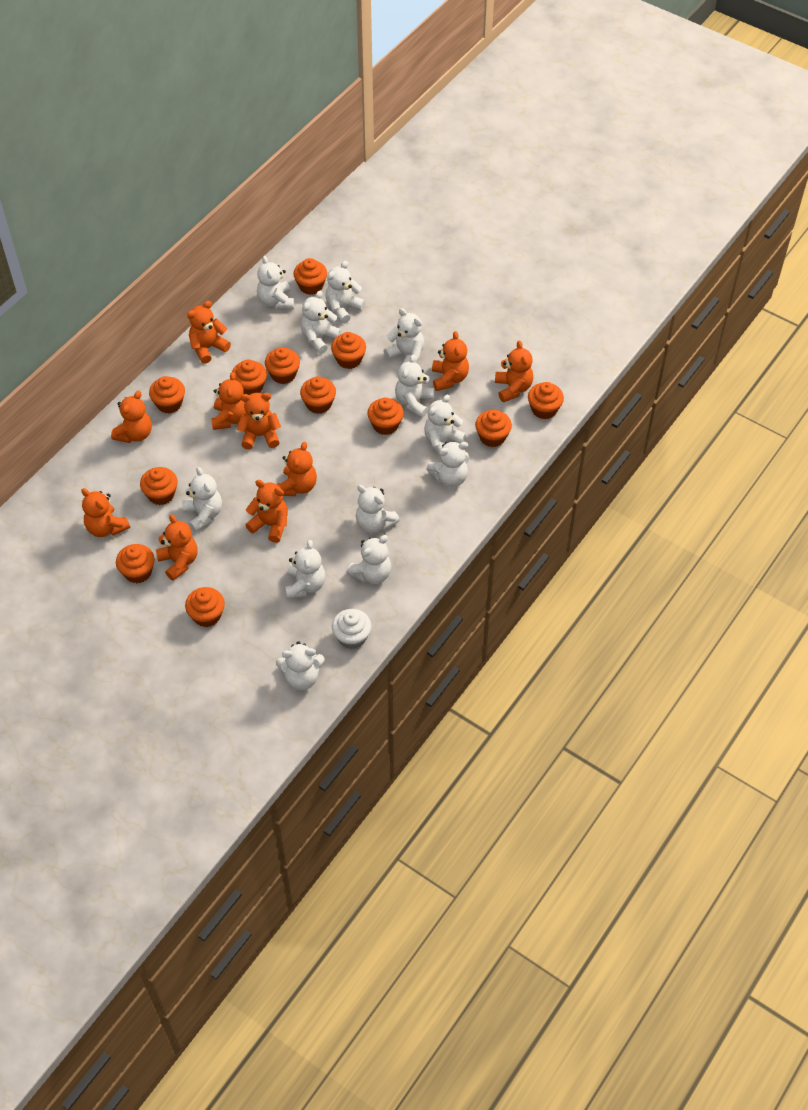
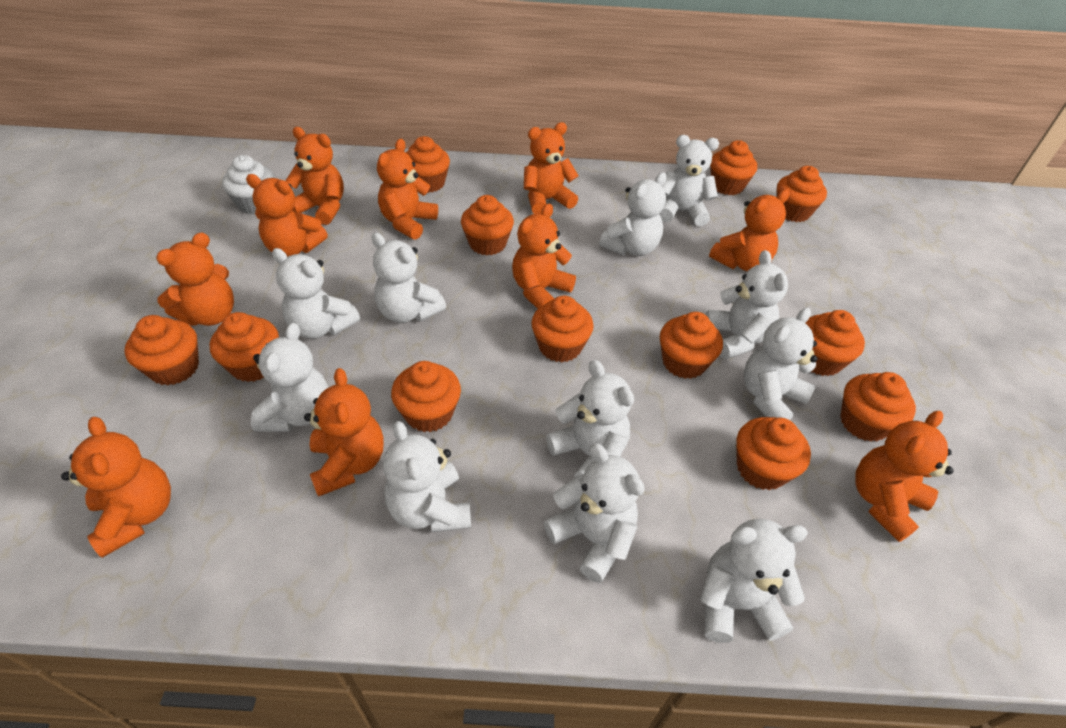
white teddy bear: [182,467,222,532] [257,256,294,310] [276,642,325,690] [285,540,325,599] [301,291,342,354] [326,261,366,324] [347,535,391,584] [356,485,400,533] [384,308,424,364] [395,354,434,418] [424,394,466,456] [427,441,469,487] = 12 -> [251,323,328,432] [272,248,360,339] [371,233,446,323] [383,421,471,532] [544,443,645,583] [546,360,634,477] [599,172,667,256] [659,135,719,226] [700,519,808,643] [706,250,788,359] [743,308,817,420] = 11

